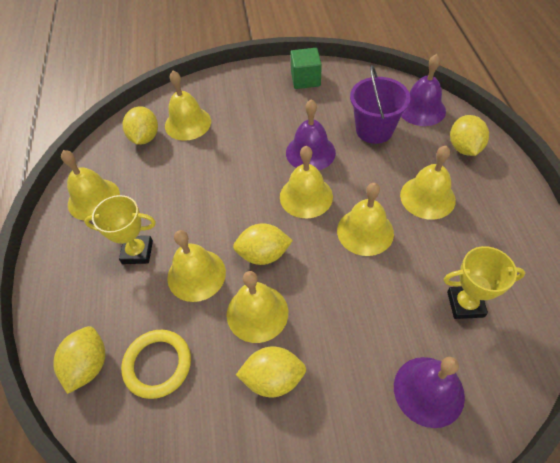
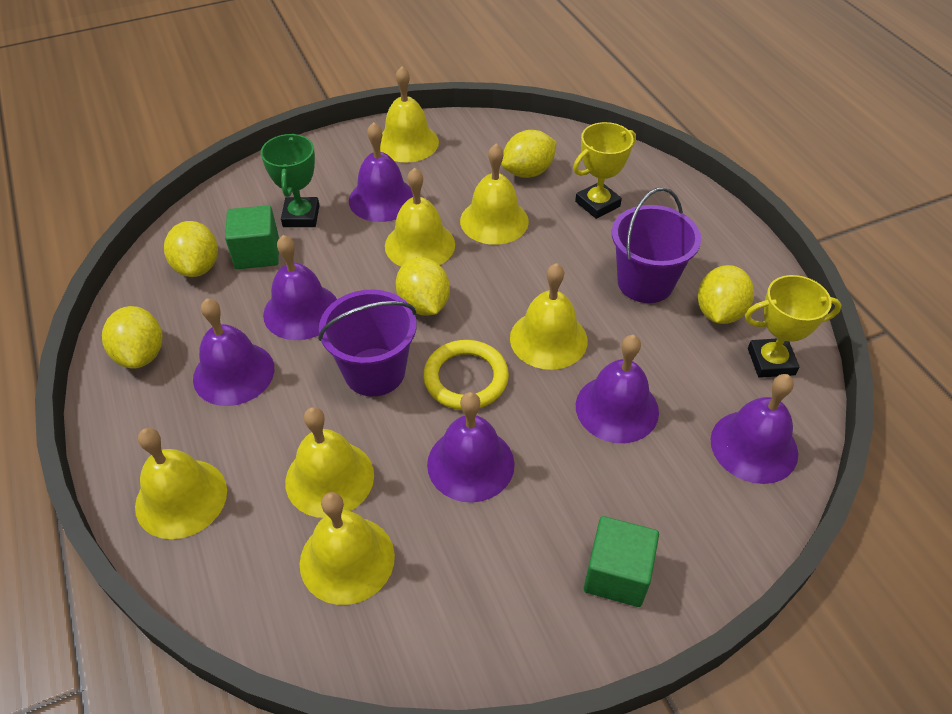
green cube: [290,48,322,89] = 1 -> [225,205,279,269] [584,516,659,607] = 2
green trophy: none = 0 -> [261,134,320,227] = 1
purple bell: [286,99,336,170] [394,357,465,428] [401,54,446,126] = 3 -> [193,298,274,406] [263,235,337,340] [349,122,413,222] [427,392,515,503] [576,335,659,443] [711,374,798,484] = 6
purple bucket: [350,65,411,144] = 1 -> [318,290,417,396] [612,187,701,303] = 2

